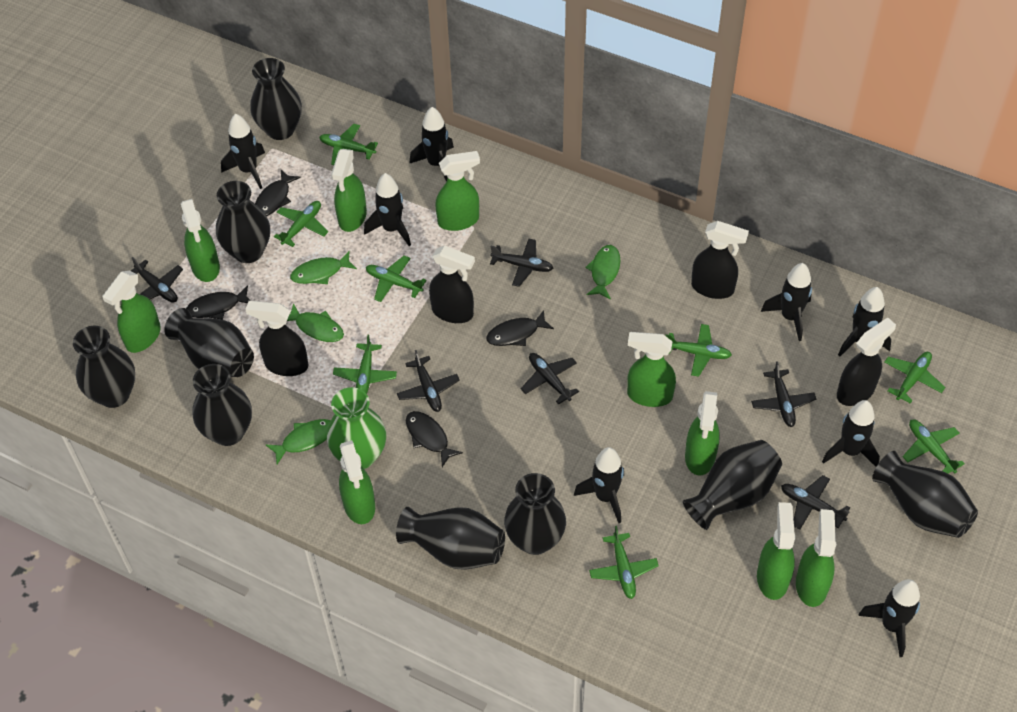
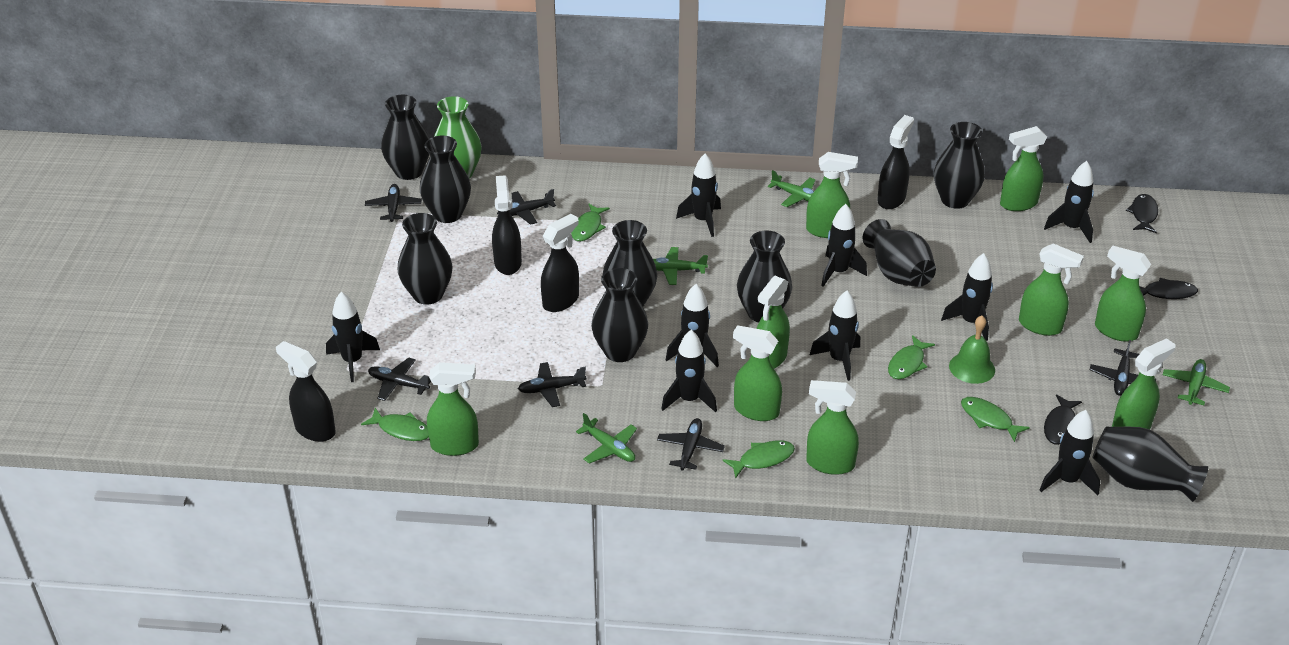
black fish: [186,285,251,319] [255,170,301,216] [406,411,463,467] [486,310,554,346] = 4 -> [1044,394,1082,445] [1126,194,1158,233] [1140,278,1198,299] = 3
black rocket: [221,114,265,189] [364,173,411,246] [409,107,454,182] [574,447,624,523] [761,263,812,341] [822,400,880,467] [838,287,891,357] [858,579,920,657] = 8 -> [326,292,380,382] [661,330,717,412] [666,284,719,367] [676,154,721,237] [810,291,860,381] [821,204,867,287] [941,253,993,341] [1039,410,1100,495] [1044,161,1094,243] = 9
green bell: none = 0 -> [949,316,995,384] = 1
green fish: [266,419,331,464] [287,303,344,342] [290,251,357,284] [585,245,620,299] = 4 -> [361,408,429,441] [571,203,610,241] [723,440,795,479] [888,335,935,379] [961,397,1030,442] = 5
green plane: [274,201,328,247] [319,124,378,165] [333,335,397,394] [366,256,427,302] [589,526,659,599] [665,324,732,377] [884,352,945,404] [903,420,965,474] = 8 -> [576,413,637,464] [653,247,708,285] [767,170,815,207] [1163,359,1230,405] = 4

